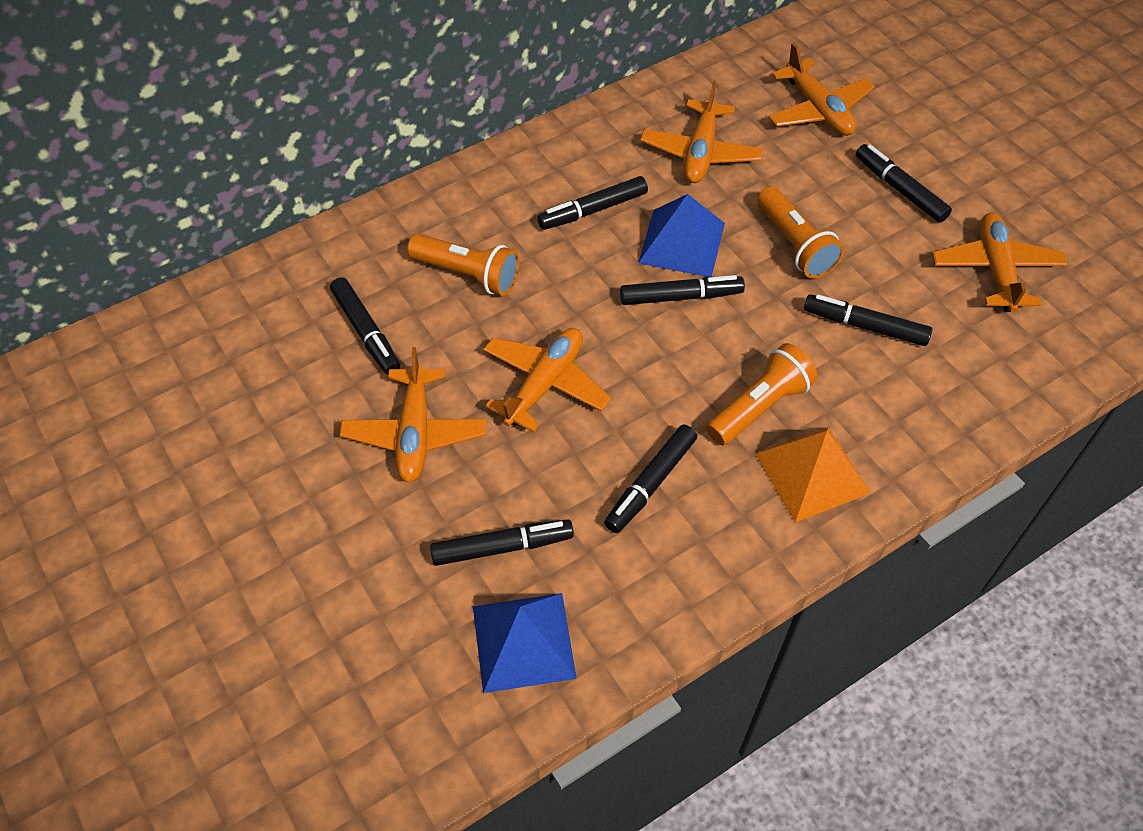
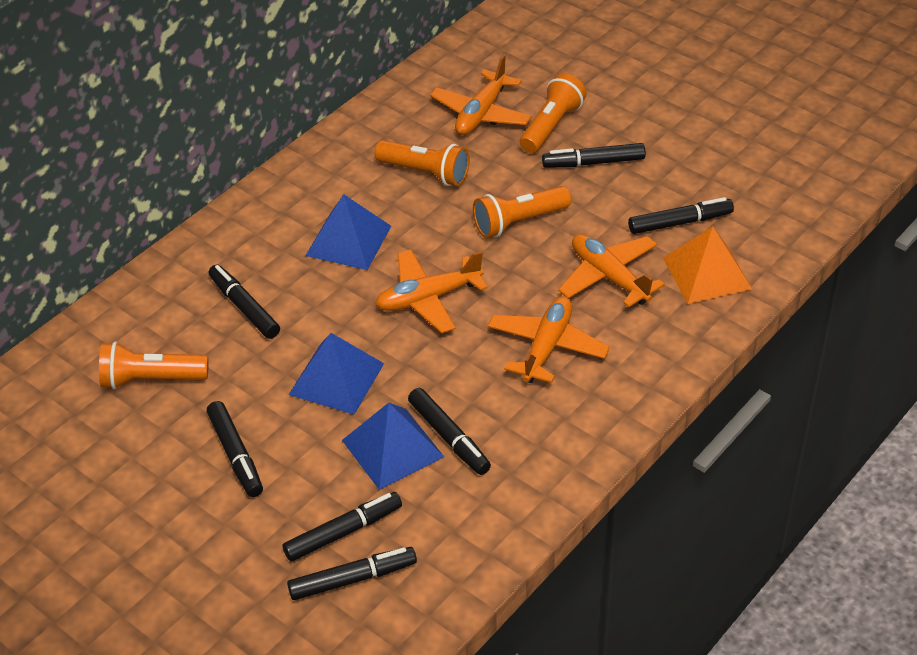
blue pyramid: [473,593,577,693] [638,194,725,277] = 2 -> [289,333,384,414] [305,194,391,270] [342,403,444,490] = 3
orange flashlight: [407,234,520,296] [706,343,818,445] [757,187,844,279] = 3 -> [99,341,208,389] [375,140,470,186] [473,186,571,238] [520,73,587,153] = 4
orange plane: [340,347,486,483] [483,328,611,432] [640,80,763,183] [768,43,875,136] [932,213,1068,312] = 5 -> [375,250,487,333] [430,55,532,135] [487,296,610,383] [558,234,665,307] = 4

